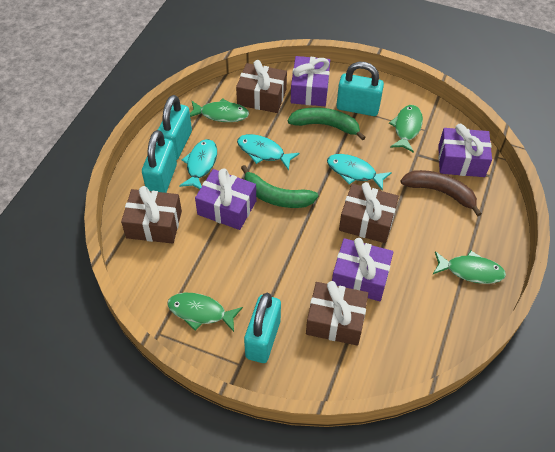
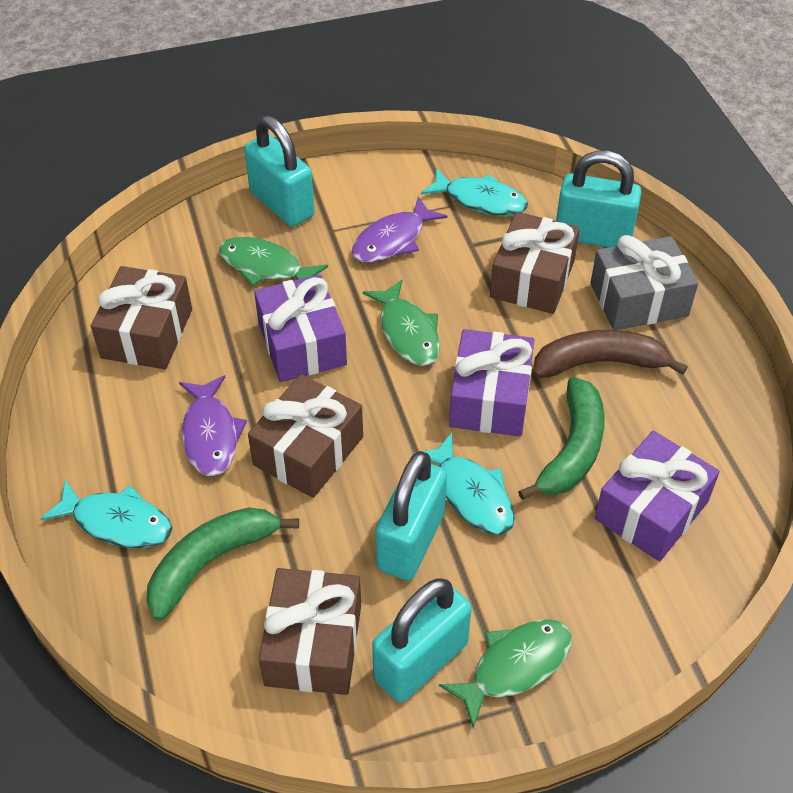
green fish: [167,293,243,332] [190,98,249,122] [389,105,423,153] [433,251,506,284] = 4 -> [219,237,328,286] [363,280,440,366] [439,619,572,728] = 3
grey gift: none = 0 -> [590,235,698,330] = 1
purple fish: none = 0 -> [179,375,247,476] [352,196,447,263] = 2
purple gift: [195,168,256,230] [291,56,330,106] [332,238,393,301] [438,124,492,177] = 4 -> [254,274,347,382] [449,329,534,436] [595,431,720,561] = 3

